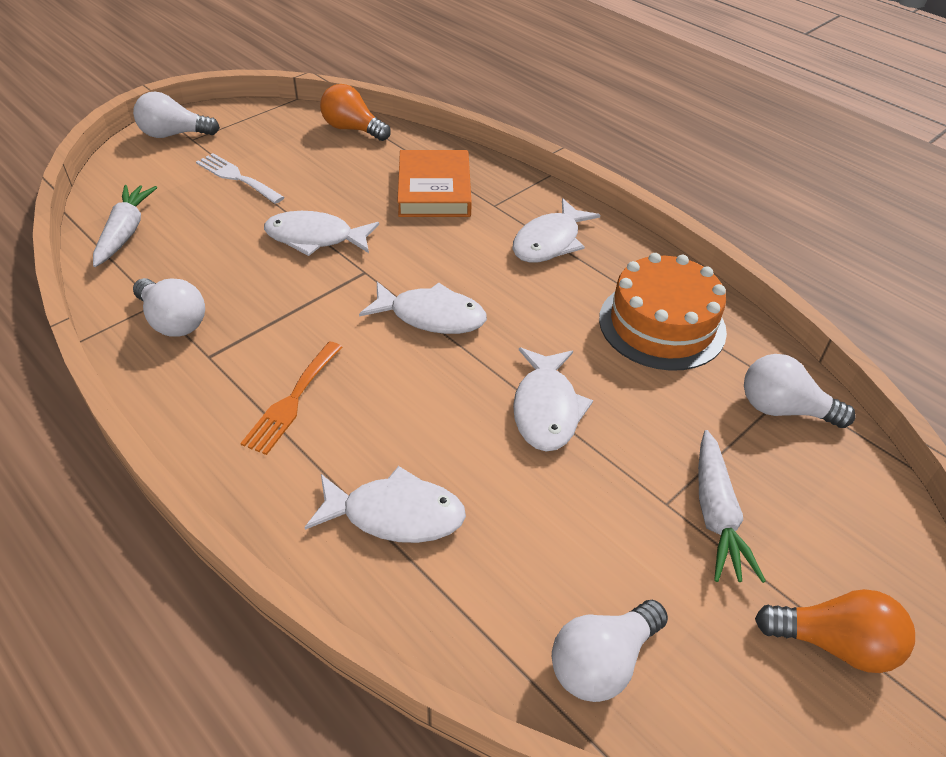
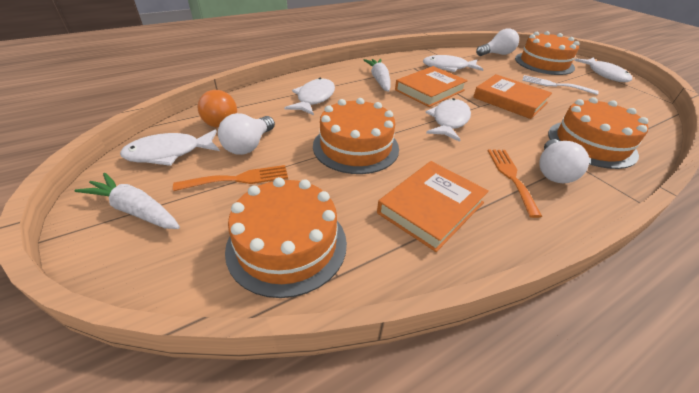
orange book: [397,150,472,217] = 1 -> [377,161,489,252] [395,66,468,107] [473,74,552,119] = 3
orange cake: [599,253,727,371] = 1 -> [225,177,347,298] [313,98,399,174] [515,31,580,75] [548,97,648,169] = 4
orange fork: [240,341,342,455] = 1 -> [173,165,288,191] [488,149,543,218] = 2
orange light bulb: [320,84,391,141] [755,589,915,673] = 2 -> [197,90,237,128] = 1
white light bulb: [133,92,220,138] [133,278,205,337] [552,600,668,702] [744,354,856,428] = 4 -> [218,113,275,155] [476,29,519,56] [539,139,589,183] = 3

